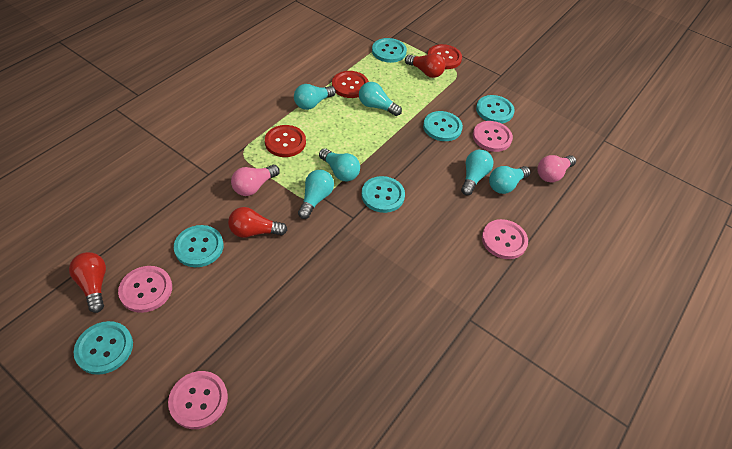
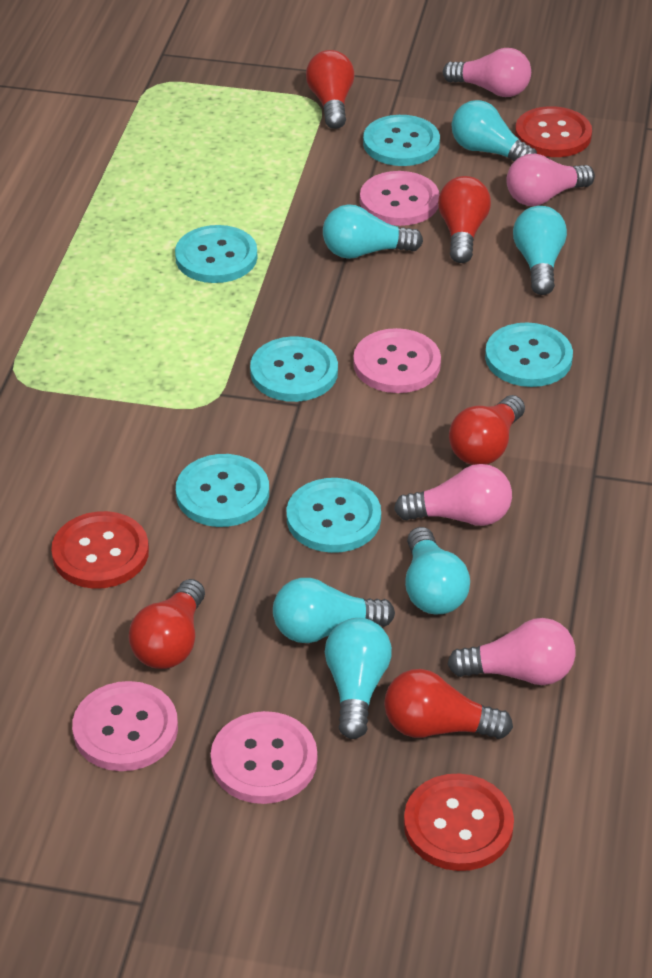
pink light bulb: [231,165,280,196] [538,155,576,183] = 2 -> [394,464,512,526] [443,48,531,97] [447,618,576,685] [506,154,595,206] = 4
red light bulb: [69,252,106,313] [228,207,287,238] [405,53,445,78] = 3 -> [129,579,205,669] [306,50,355,129] [384,669,513,739] [438,176,491,263] [449,395,525,465] = 5

